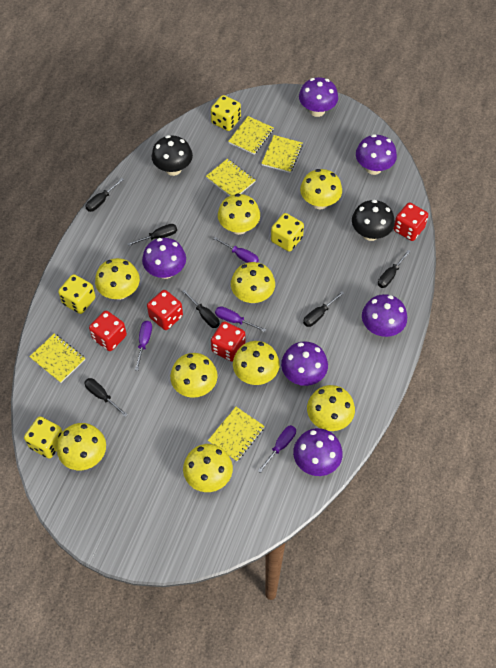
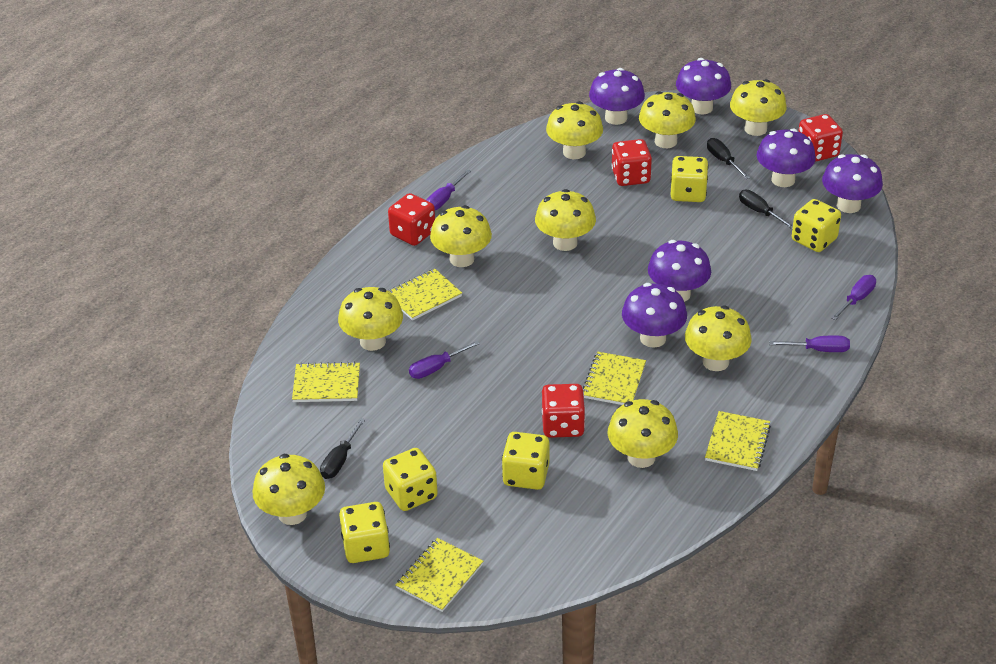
black mushroom: [152,135,193,176] [352,200,395,241] = 2 -> none = 0
black screwdriver: [84,378,128,417] [85,178,124,212] [127,224,177,246] [182,289,220,328] [303,291,344,327] [378,250,411,288] = 6 -> [320,418,366,479] [707,138,750,179] [739,190,793,229] = 3
yellow dice: [24,417,63,459] [58,274,96,314] [211,95,241,131] [271,213,304,252] = 4 -> [339,502,390,563] [383,448,438,511] [502,432,549,490] [671,156,708,202] [792,199,841,252] = 5

